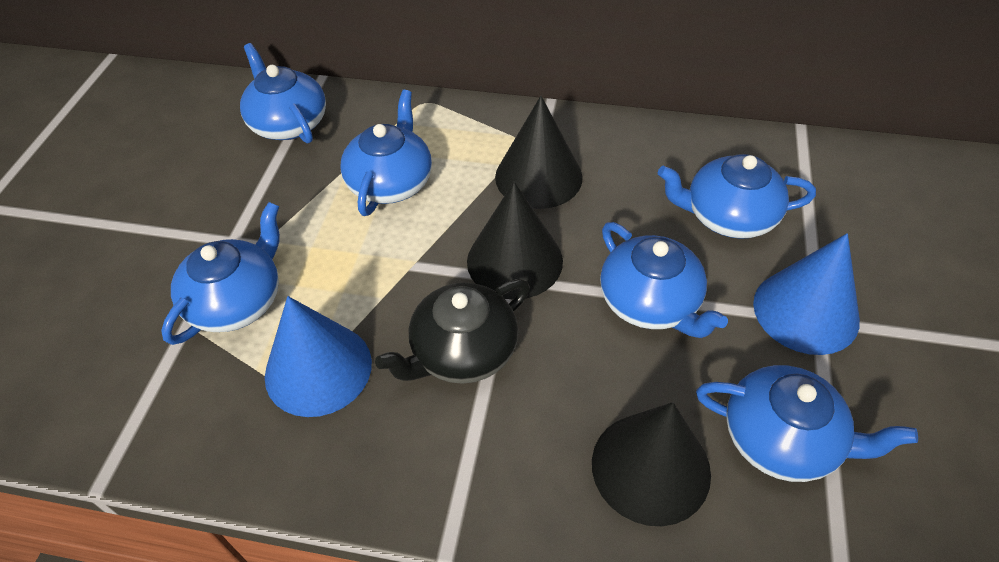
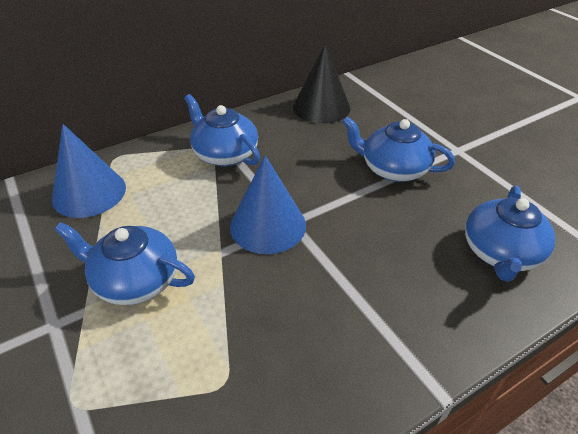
black cone: [467,182,563,299] [495,96,583,209] [592,402,711,526] = 3 -> [293,44,351,124] = 1
black teapot: [375,279,530,384] = 1 -> none = 0
blue teapot: [161,202,280,345] [240,43,326,144] [340,90,432,216] [600,222,728,338] [658,154,816,239] [696,365,918,482] = 6 -> [55,222,195,305] [184,94,260,166] [342,117,455,182] [465,186,556,282] = 4

